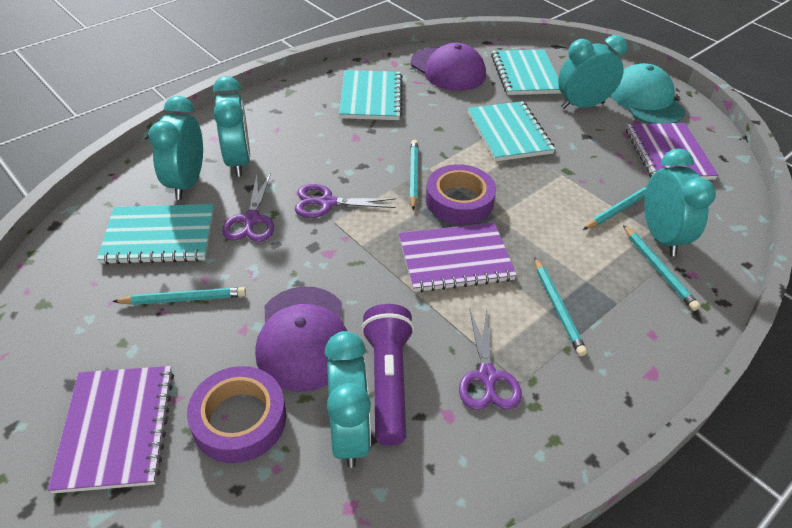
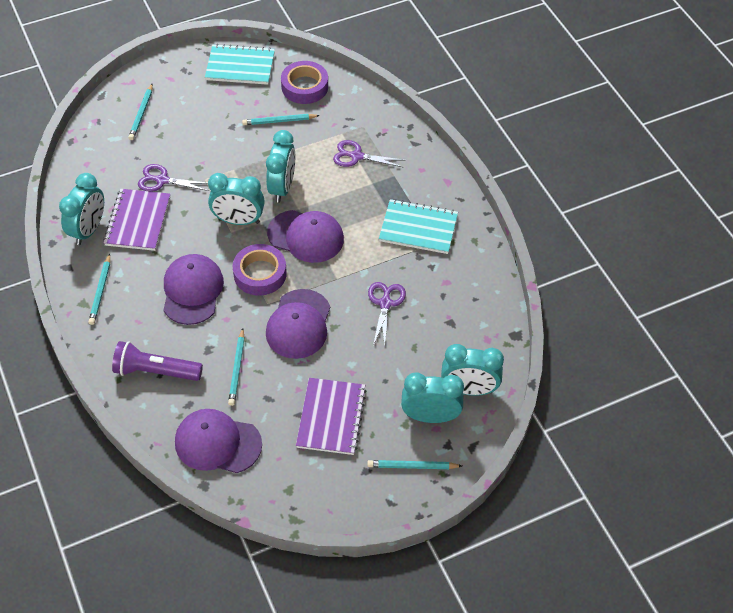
purple cap: [255,286,347,392] [411,43,486,91] = 2 -> [164,254,224,325] [175,409,262,473] [266,289,330,359] [267,210,344,263] = 4
purple notebook: [48,366,174,493] [399,222,517,292] [626,123,719,180] = 3 -> [103,189,170,251] [296,378,367,455] = 2
turquoise cap: [611,63,685,124] = 1 -> none = 0
turquoise notebook: [97,204,214,265] [339,70,403,120] [468,101,555,161] [491,50,561,95] = 4 -> [205,44,275,85] [379,199,458,254] = 2

